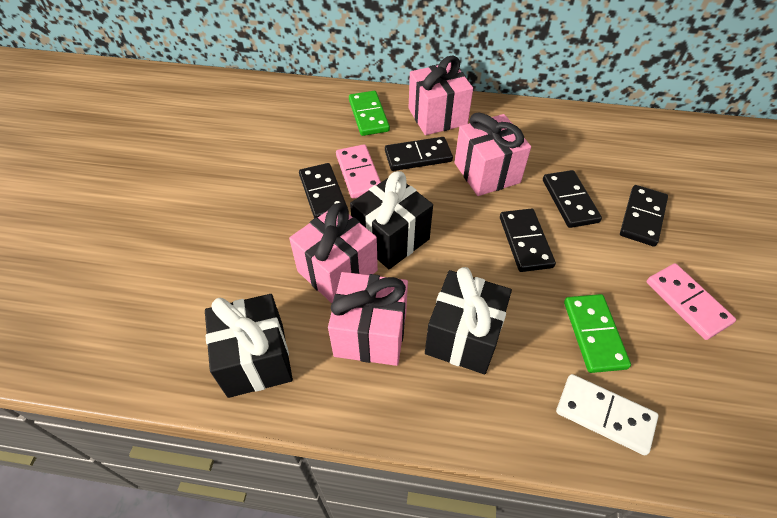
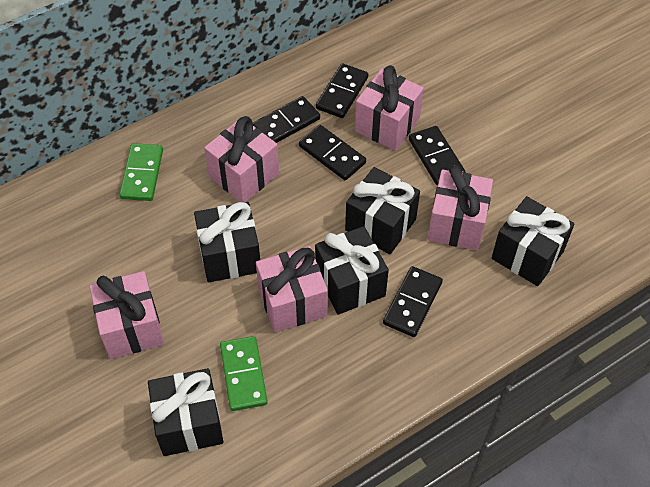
black gift: [205,294,293,398] [350,171,433,269] [425,267,512,374] = 3 -> [148,368,224,456] [194,202,260,282] [315,226,389,315] [345,167,420,254] [492,196,574,286] = 5
pink domino: [336,144,381,199] [647,263,736,340] = 2 -> none = 0
pink gift: [289,203,378,303] [328,272,408,366] [409,56,473,135] [455,113,531,196] = 4 -> [89,271,164,359] [204,116,279,202] [256,246,328,332] [355,66,424,151] [428,165,493,250] = 5
white domino: [556,374,659,455] = 1 -> none = 0

